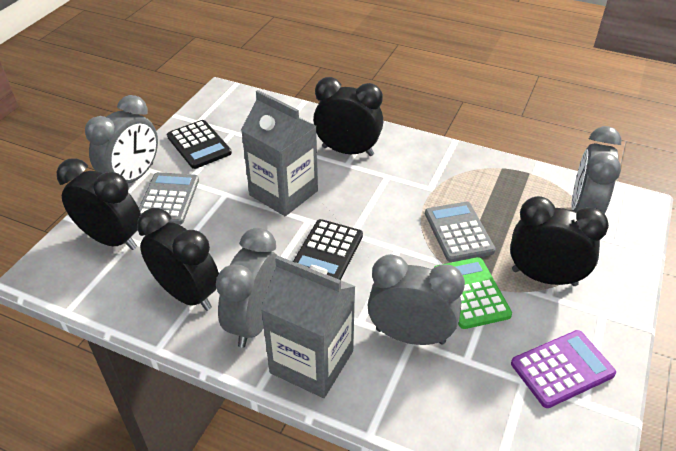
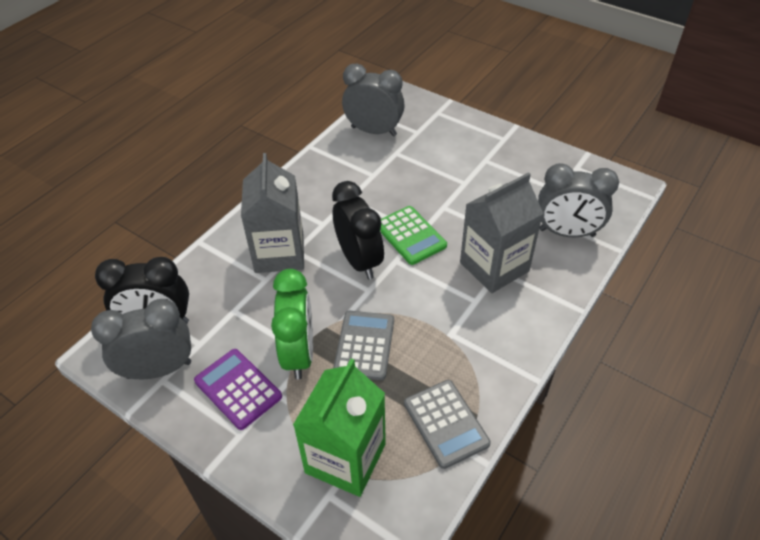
black calculator: [167,120,232,169] [293,219,363,280] = 2 -> none = 0
black clock: [57,158,141,250] [137,208,219,311] [313,77,383,156] [510,196,609,286] = 4 -> [95,257,189,324] [332,181,384,279] = 2
green carton: none = 0 -> [293,359,386,497] = 1
green clock: none = 0 -> [271,269,313,379] = 1
grey clock: [85,95,158,183] [216,227,277,348] [368,254,465,345] [571,126,621,214] = 4 -> [91,299,191,379] [342,64,405,136] [538,163,619,237] = 3

